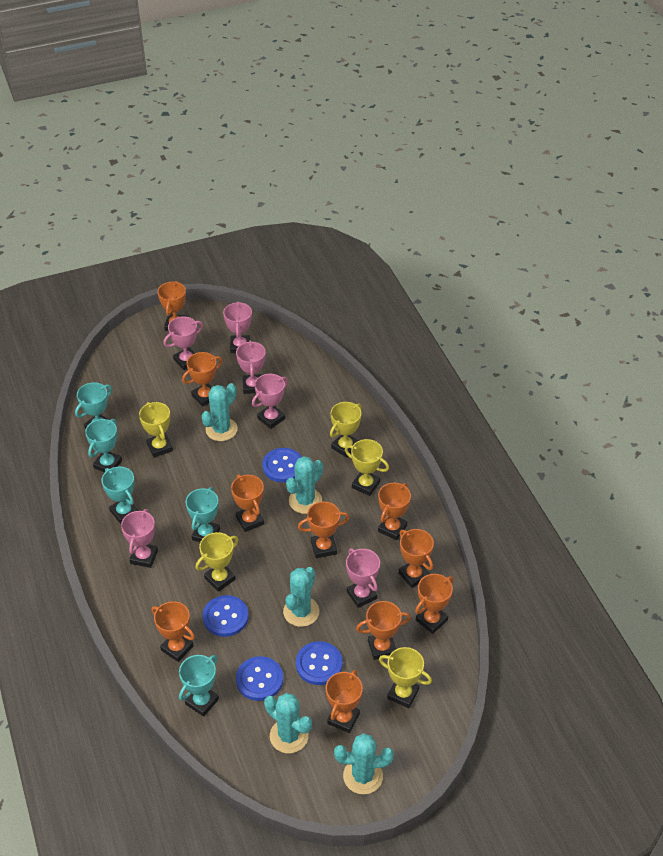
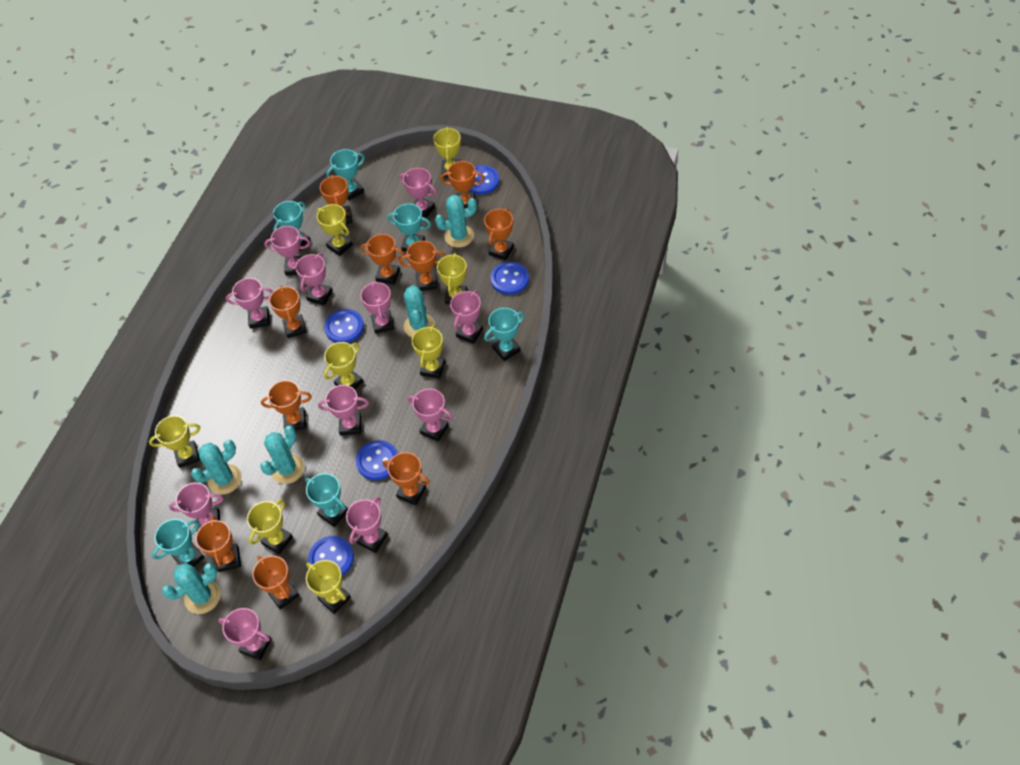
blue button: [203,595,249,637] [236,656,283,701] [262,448,302,482] [296,641,343,685] = 4 -> [308,536,354,576] [324,309,364,343] [356,440,398,480] [469,165,500,195] [491,261,529,295] = 5
pink trophy: [121,509,158,568] [163,316,203,370] [223,301,252,353] [236,341,266,394] [252,374,288,429] [346,548,380,608] = 6 -> [169,482,223,532] [218,608,272,660] [226,278,273,329] [264,226,310,276] [295,253,333,305] [318,385,369,435] [346,497,388,553] [360,281,395,334] [400,168,437,218] [408,388,453,442] [450,291,483,344] = 11
turquoise trophy: [75,382,112,429] [85,419,122,472] [101,467,139,524] [179,655,219,717] [185,487,220,542] = 5 -> [152,519,205,567] [273,201,311,253] [305,473,348,527] [327,149,365,200] [387,203,431,252] [484,308,525,361] = 6
yellow trophy: [139,402,173,458] [196,532,239,592] [330,402,362,458] [345,439,389,496] [379,647,432,708] = 5 -> [149,416,200,468] [247,499,293,555] [306,560,351,614] [317,204,353,256] [324,342,363,389] [412,325,445,379] [433,127,461,177] [437,253,467,304] = 8

